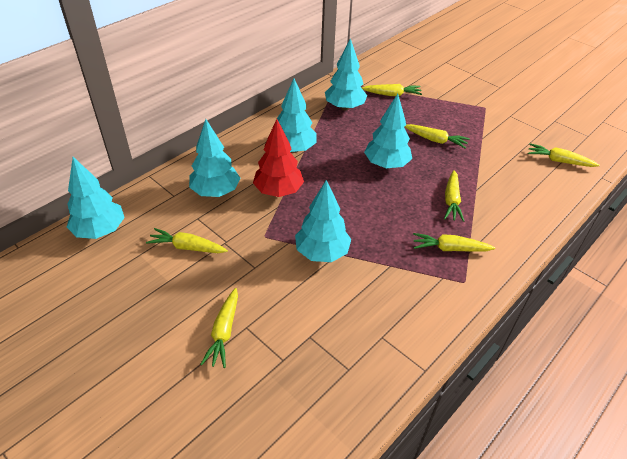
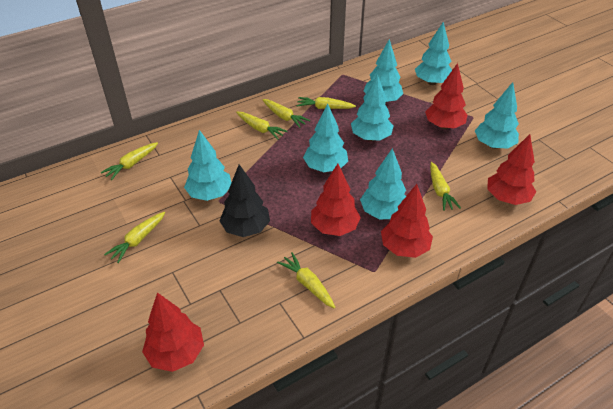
black tree: none = 0 -> [220,164,270,237] = 1
red tree: [253,119,304,197] = 1 -> [142,292,204,372] [311,164,361,236] [381,184,433,258] [425,63,467,129] [487,134,536,205] = 5
turquoise tree: [67,157,125,239] [189,119,240,197] [277,78,316,153] [295,180,351,262] [325,38,367,110] [364,94,412,169] = 6 -> [184,130,232,201] [303,104,348,172] [351,74,394,141] [360,148,406,219] [363,39,403,102] [415,22,452,85] [475,82,519,149] = 7

